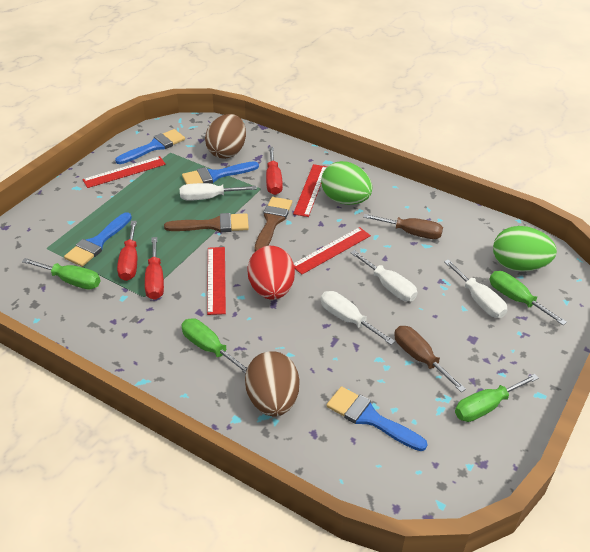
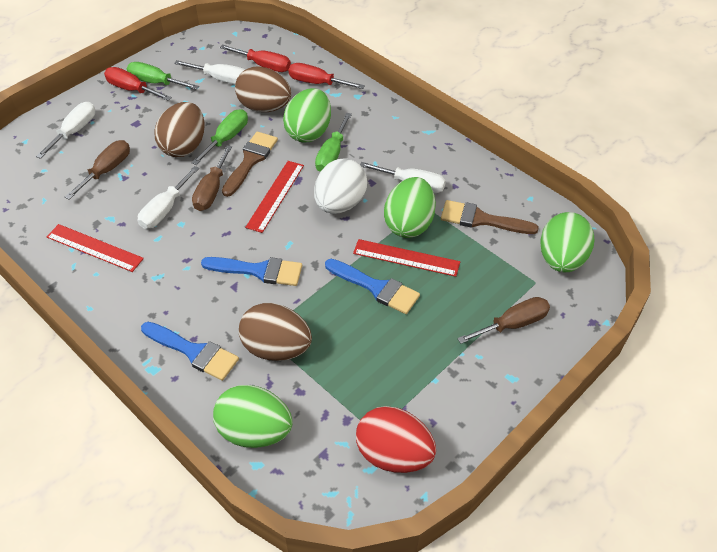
blue brush: [64,212,132,267] [115,129,185,164] [182,161,259,184] [326,386,428,451] = 4 -> [141,322,239,381] [201,257,302,286] [325,259,420,314] = 3
brown egg: [205,114,246,159] [245,351,299,417] = 2 -> [154,102,205,157] [235,66,291,112] [239,303,312,361] = 3
brown screwdriver: [363,214,443,239] [394,326,466,392] = 2 -> [65,140,130,200] [192,145,232,211] [457,297,550,344] = 3
green egg: [321,161,372,205] [493,226,557,272] = 2 -> [213,385,293,448] [283,88,331,142] [384,177,436,238] [540,212,595,272] = 4
green screwdriver: [22,258,100,289] [181,318,248,374] [455,374,539,422] [489,271,567,325] = 4 -> [127,62,199,90] [192,109,248,165] [315,113,352,172] = 3
red ruler: [82,156,166,188] [207,247,226,315] [293,164,327,217] [293,227,371,275] = 4 -> [47,224,144,272] [245,161,304,233] [353,239,460,277] = 3
white egg: none = 0 -> [314,158,367,214] = 1

